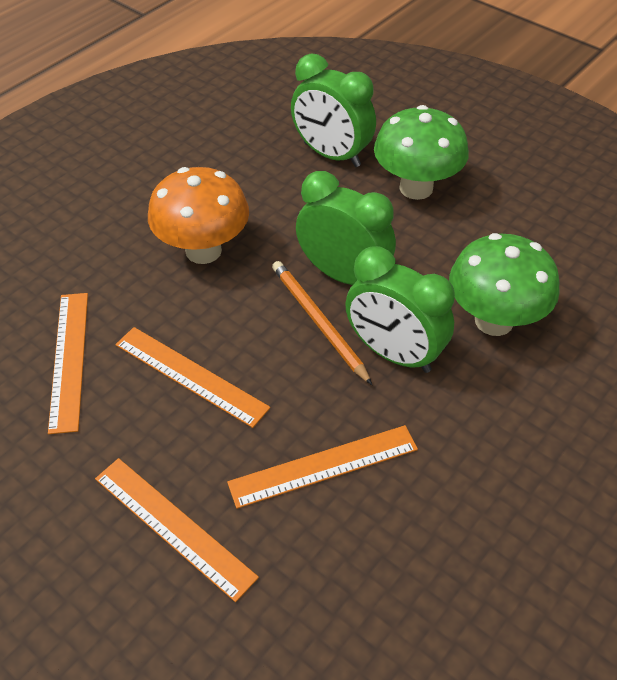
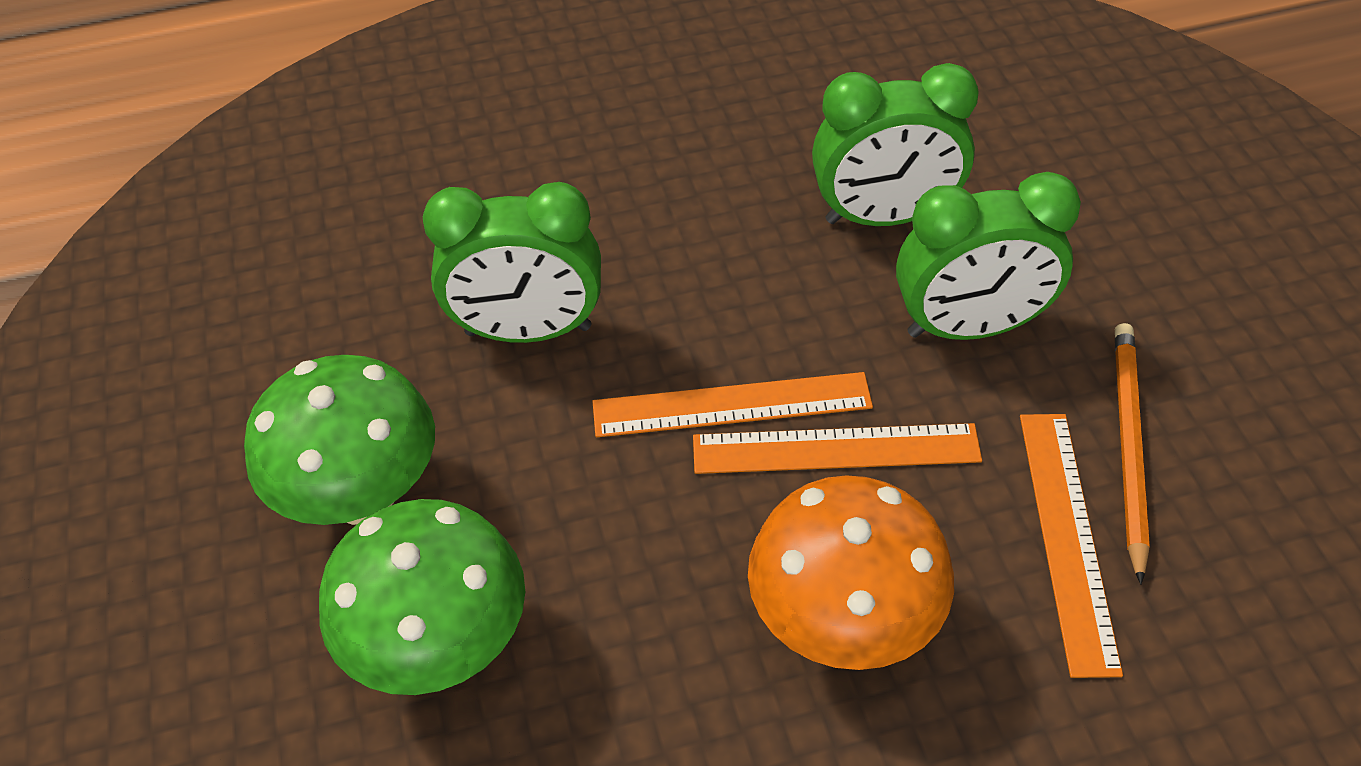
orange ruler: [48,293,88,434] [95,458,259,602] [115,327,270,428] [227,425,418,509] = 4 -> [592,372,873,437] [693,423,982,474] [1020,414,1123,678] = 3

